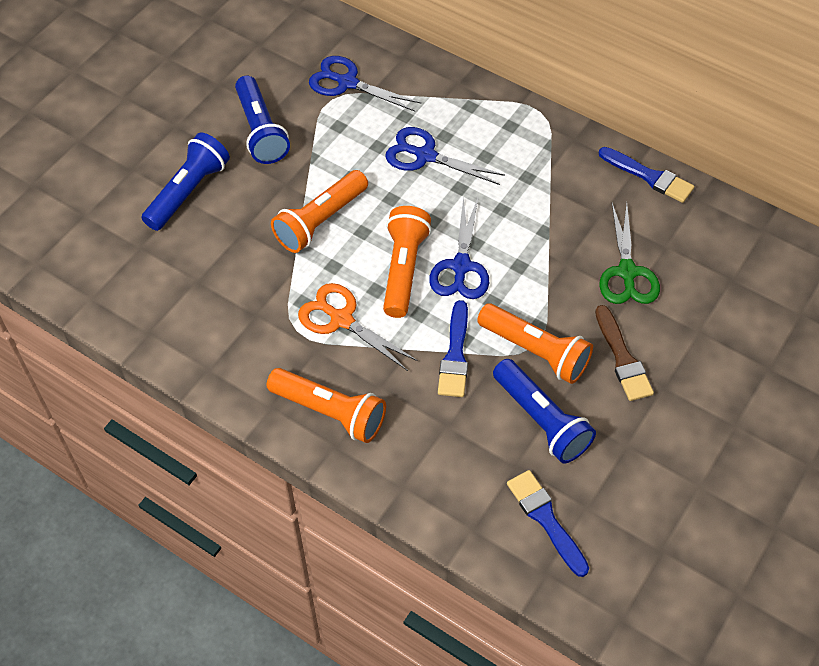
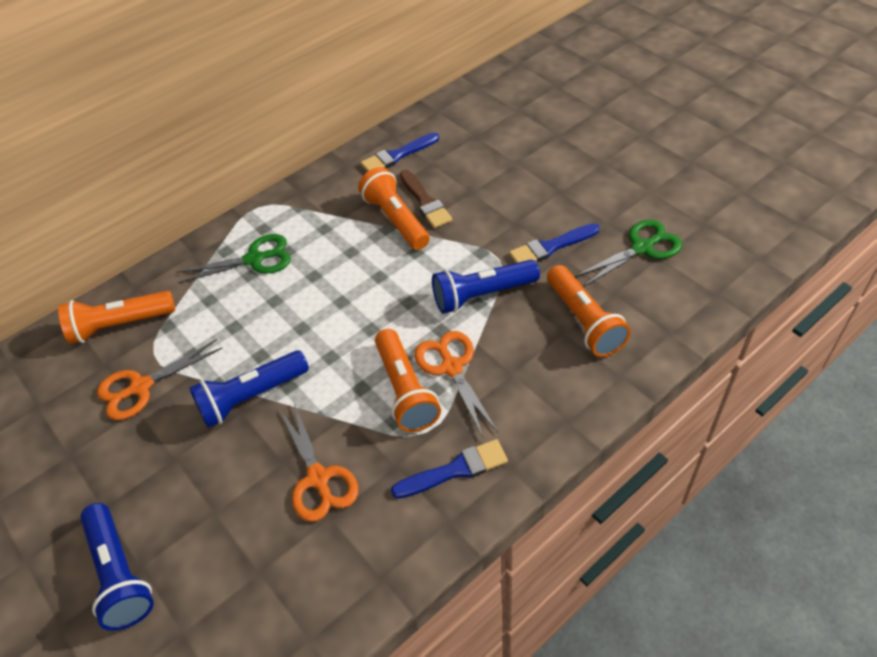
blue scissors: [309,56,421,112] [385,127,505,185] [429,197,489,299] = 3 -> none = 0
green scissors: [599,203,660,304] = 1 -> [176,234,291,283] [575,219,682,286] = 2
orange scissors: [298,283,418,371] = 1 -> [97,339,222,420] [280,403,358,522] [415,331,498,437] = 3

